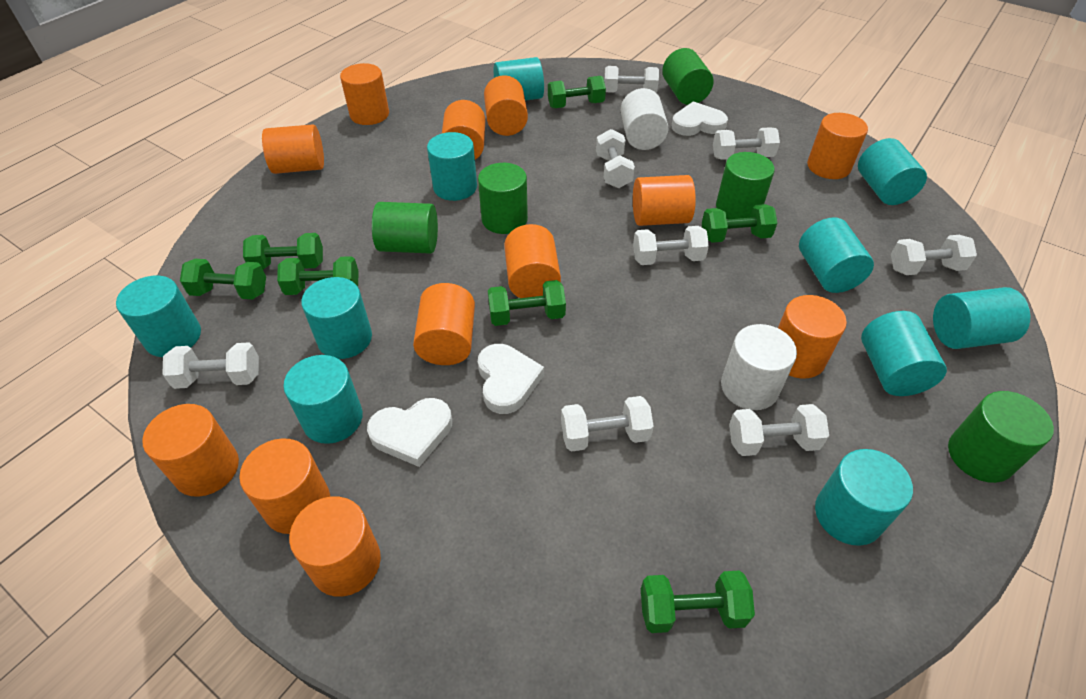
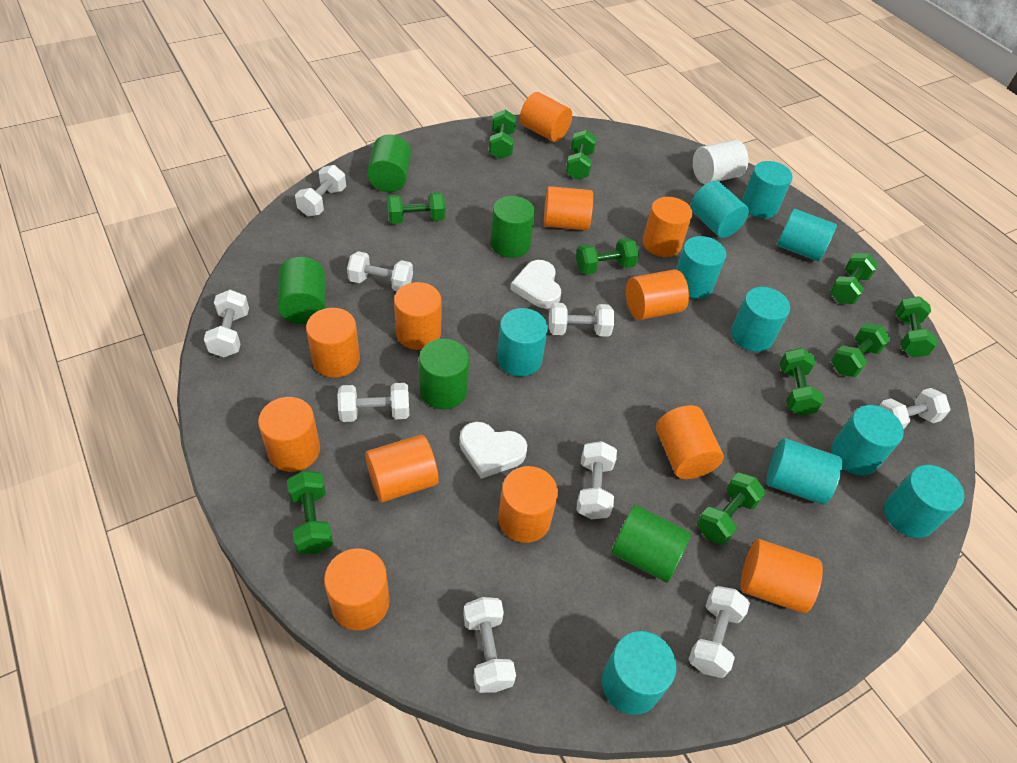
green dumbbell: [180,259,266,299] [243,233,323,269] [277,256,358,295] [488,280,566,326] [548,76,606,108] [641,570,755,633] [702,204,777,243] = 7 -> [287,471,333,554] [387,192,445,224] [489,110,516,159] [566,130,597,180] [576,238,639,275] [697,473,766,545] [780,348,824,416] [830,253,878,304] [831,323,891,378] [896,296,938,357] = 10
white cylinder: [621,88,668,150] [721,324,797,410] = 2 -> [693,139,748,184] = 1
white dumbbell: [162,342,259,389] [561,396,654,452] [596,129,635,188] [604,66,659,93] [633,226,709,265] [713,127,780,160] [729,404,829,456] [891,235,977,275] = 8 -> [204,290,249,357] [295,165,346,216] [337,383,409,422] [347,251,413,291] [463,597,516,693] [549,303,614,337] [576,441,617,519] [688,586,750,678] [879,388,950,430] = 9
white heart: [367,398,452,467] [478,344,544,414] [672,101,728,136] = 3 -> [459,422,527,479] [511,260,561,309] = 2

